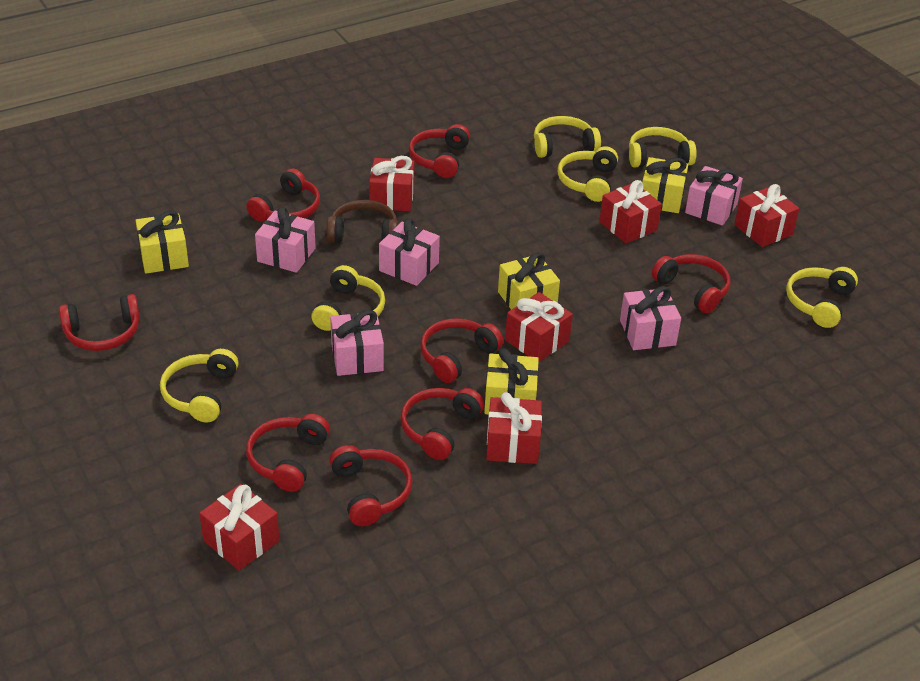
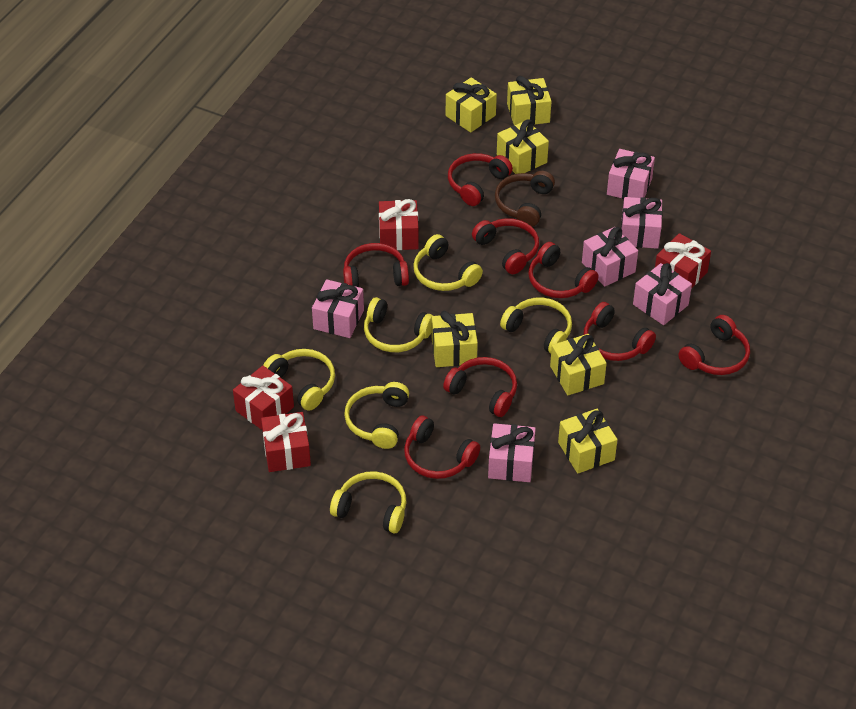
pink gift: [255,207,316,273] [330,310,384,376] [379,218,440,286] [620,286,681,350] [685,166,743,226] = 5 -> [312,279,364,338] [488,423,536,482] [582,227,638,287] [607,149,655,199] [621,197,663,249] [633,263,692,325] = 6
red gift: [199,484,280,571] [369,156,415,211] [486,392,542,464] [505,292,573,362] [599,180,662,244] [734,184,799,247] = 6 -> [233,366,294,430] [261,412,311,472] [379,199,419,250] [655,233,711,287] = 4
yellow gift: [135,211,189,274] [484,348,539,415] [498,252,560,310] [642,157,688,213] = 4 -> [432,311,478,367] [446,77,497,133] [497,120,549,174] [507,76,551,125] [550,334,607,395] [558,409,618,474] = 6

